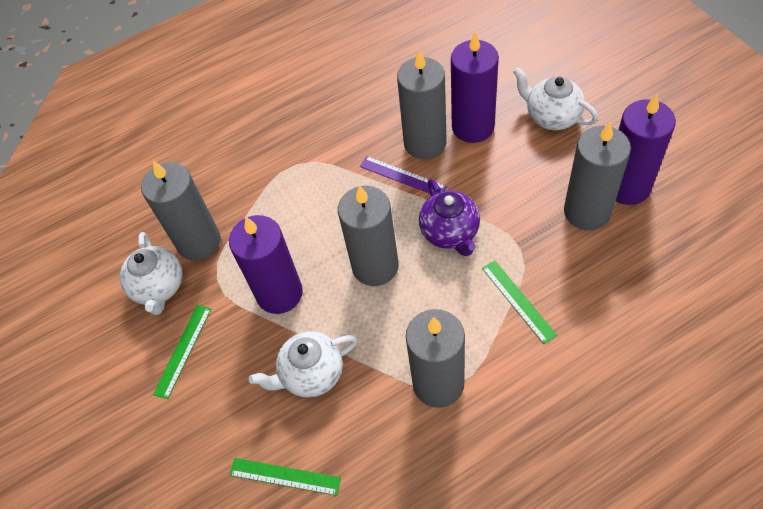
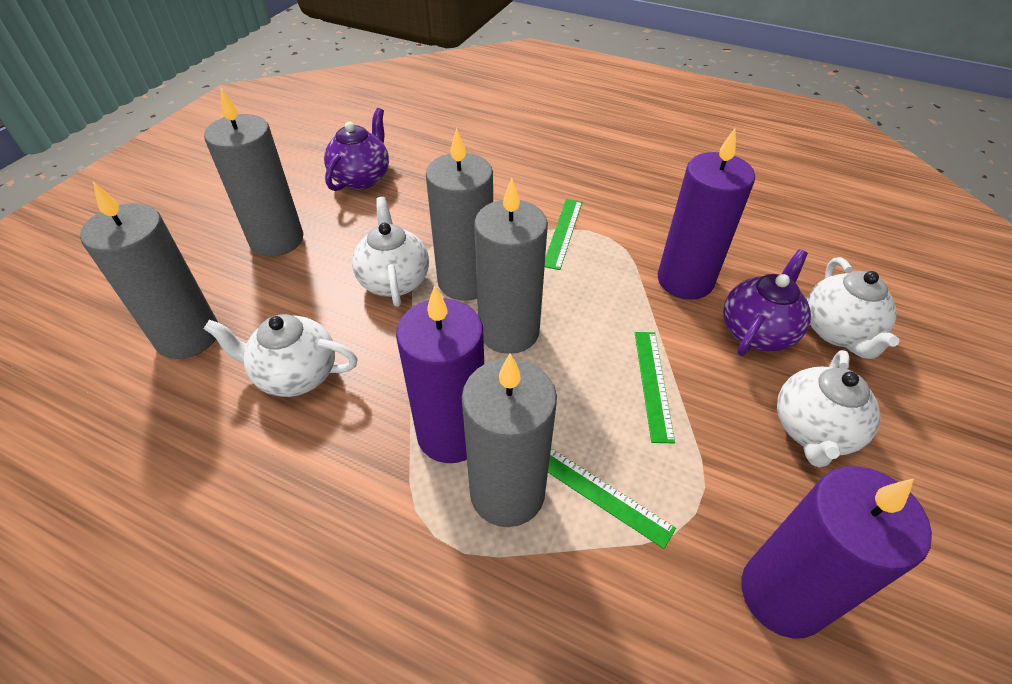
purple ruler: [360,156,447,194] = 1 -> none = 0
purple teapot: [419,179,480,256] = 1 -> [324,108,389,191] [723,249,811,356] = 2
white teapot: [120,232,183,315] [249,331,358,398] [513,67,598,130] = 3 -> [204,314,357,397] [352,197,429,307] [777,350,881,468] [807,257,899,359] = 4

